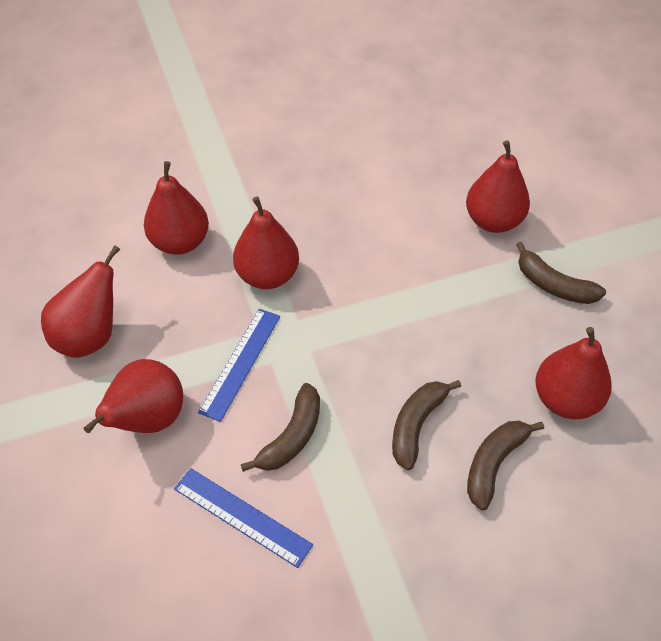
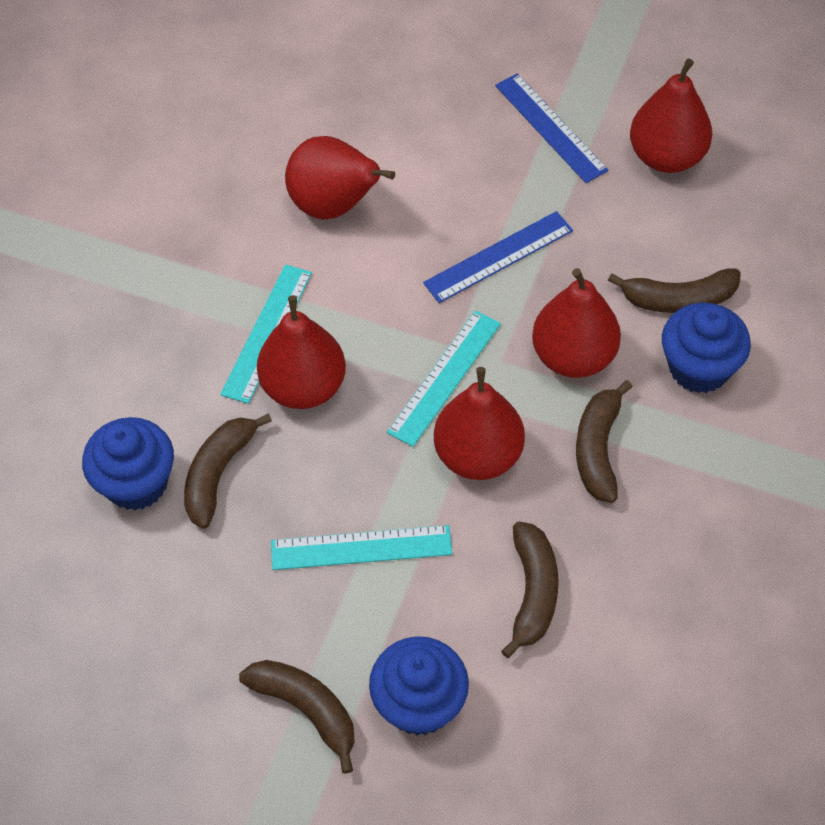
blue cupcake: none = 0 -> [82,417,174,510] [369,636,469,736] [662,303,751,393] = 3
brown banana: [241,383,320,472] [392,380,461,470] [467,421,544,510] [516,242,606,304] = 4 -> [184,413,272,529] [239,660,355,774] [501,522,559,658] [576,380,633,503] [608,269,741,313] = 5
red pear: [41,245,120,358] [84,359,183,433] [144,161,209,255] [233,196,299,289] [466,140,530,233] [535,327,612,419] = 6 -> [257,296,346,409] [285,136,395,220] [434,367,525,480] [532,268,621,378] [630,59,712,173] = 5
turquoise ruler: none = 0 -> [220,264,312,404] [271,525,452,570] [387,310,501,447] = 3

